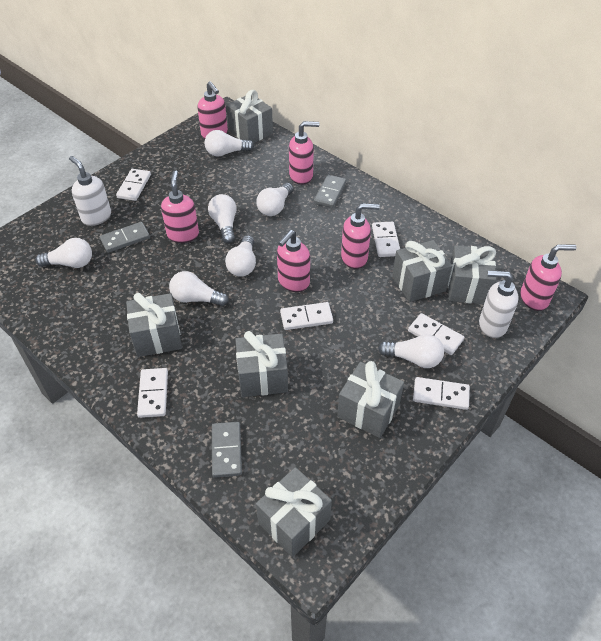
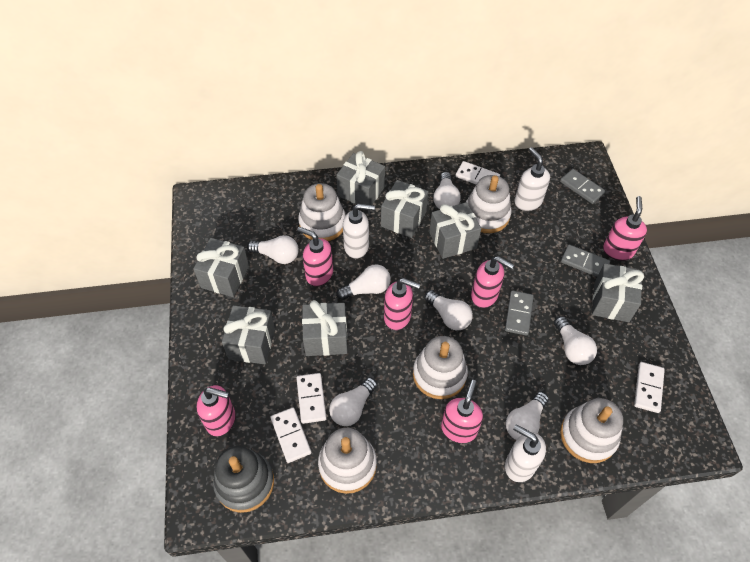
grey stacking toy: none = 0 -> [213,446,274,513] = 1
white domino: [116,169,151,201] [137,368,168,418] [280,302,333,330] [372,222,400,257] [408,313,464,355] [413,377,470,410] = 6 -> [270,407,311,463] [296,373,327,424] [455,161,500,185] [634,362,665,413] = 4
white soap dispenser: [69,156,111,226] [479,271,519,338] = 2 -> [343,204,375,259] [505,424,546,482] [515,147,550,211] = 3
white stacking toy: none = 0 -> [298,183,346,241] [318,428,377,494] [413,336,468,399] [466,175,511,233] [560,398,623,463] = 5

